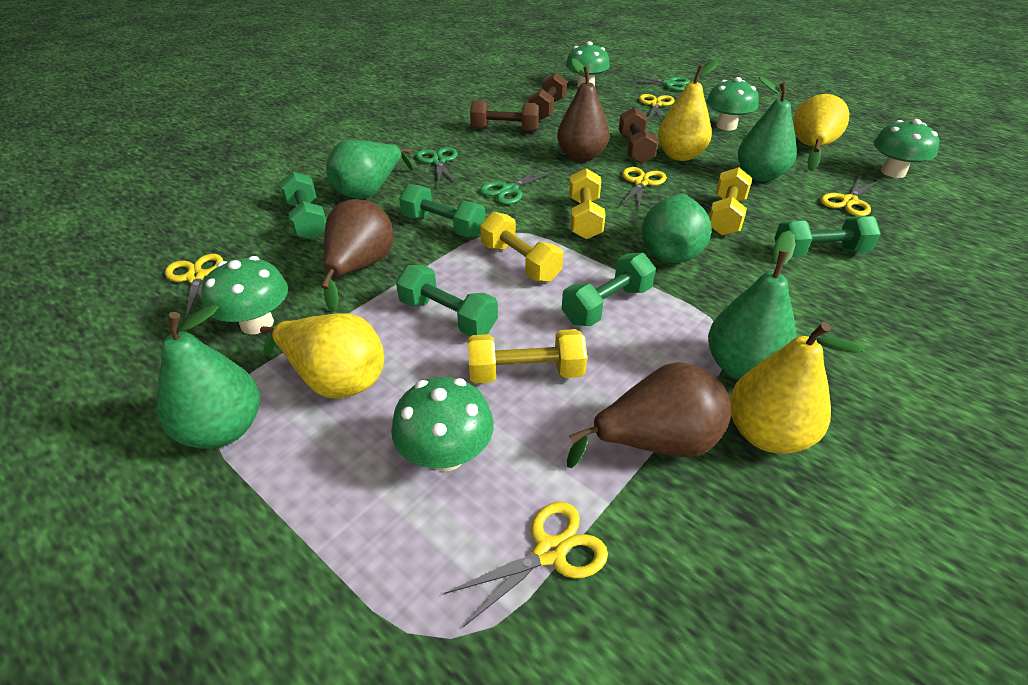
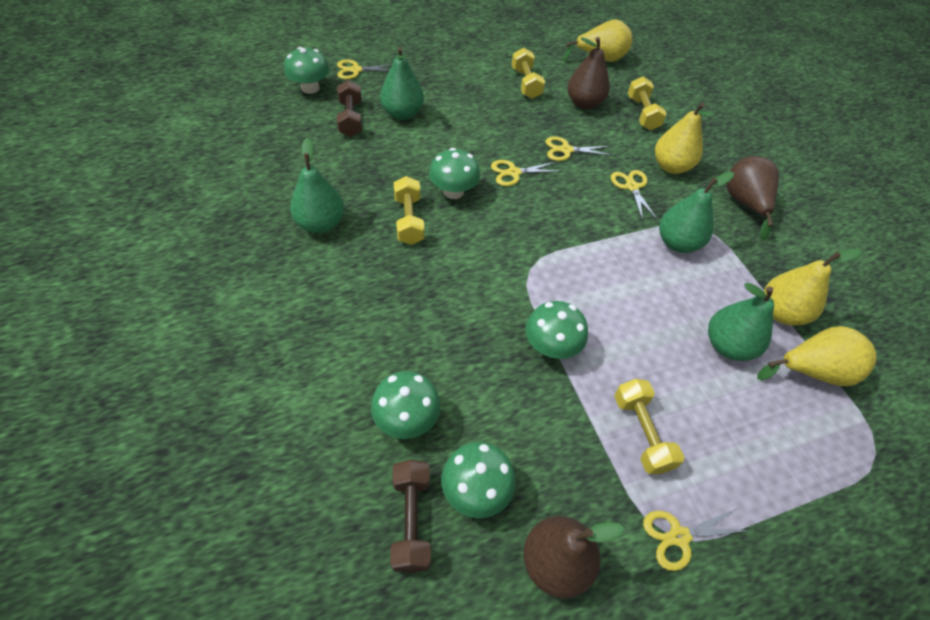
brown dumbbell: [470,100,539,132] [528,73,567,120] [619,107,658,164] = 3 -> [337,80,362,137] [390,460,431,573] = 2
green dumbbell: [279,172,326,240] [396,265,498,337] [399,184,486,238] [562,252,656,326] [774,216,881,257] = 5 -> none = 0
green pear: [157,304,260,449] [326,140,413,199] [641,193,711,263] [708,231,797,380] [738,77,797,182] = 5 -> [290,138,344,233] [380,47,424,120] [659,172,734,253] [708,283,774,361] = 4
green scissors: [416,147,458,185] [480,167,555,205] [626,75,690,91] = 3 -> none = 0

